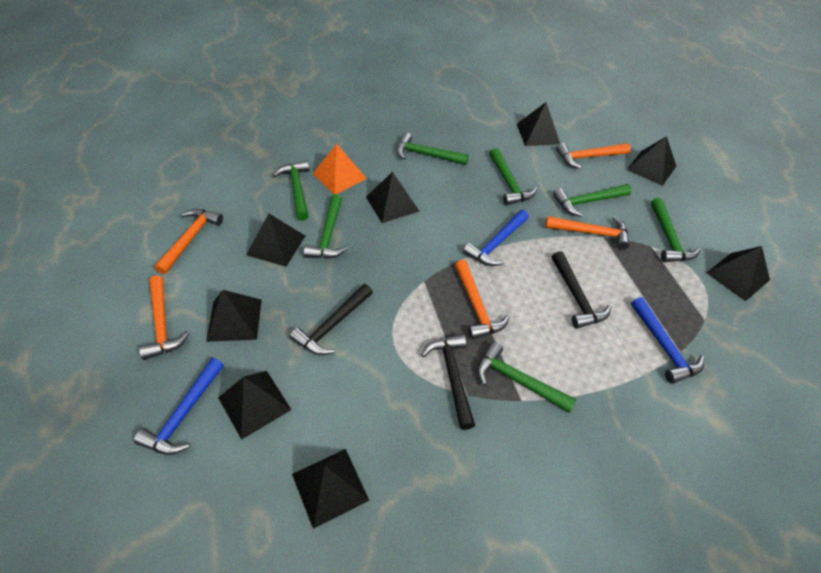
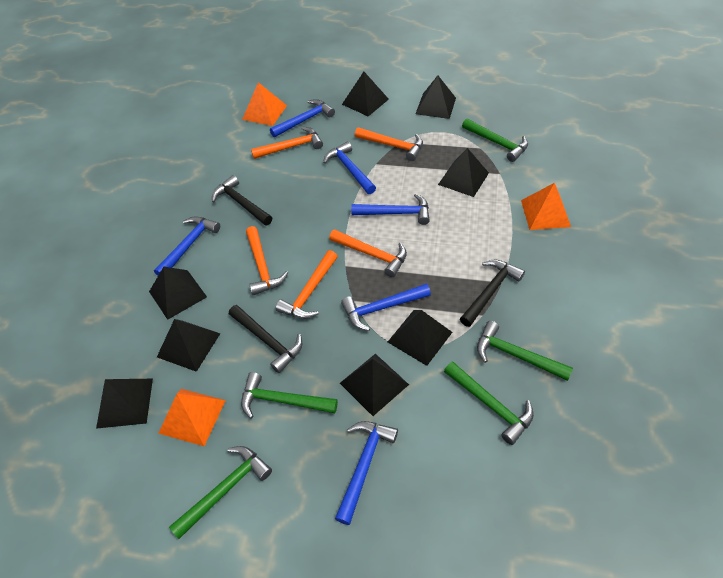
blue hammer: [134,358,224,455] [463,210,529,266] [631,297,704,384] = 3 -> [154,216,220,276] [270,99,335,137] [323,141,376,194] [335,421,398,525] [341,284,431,331] [351,194,430,225] = 6
green hammer: [273,160,310,221] [304,194,347,259] [396,133,469,165] [477,341,577,413] [489,148,537,205] [553,184,632,217] [651,198,700,262] = 7 -> [169,446,272,539] [241,372,338,419] [444,361,534,445] [462,118,528,162] [477,321,573,381] = 5
orange pyramid: [313,144,367,194] = 1 -> [158,389,226,446] [242,82,287,126] [521,183,571,230] = 3

